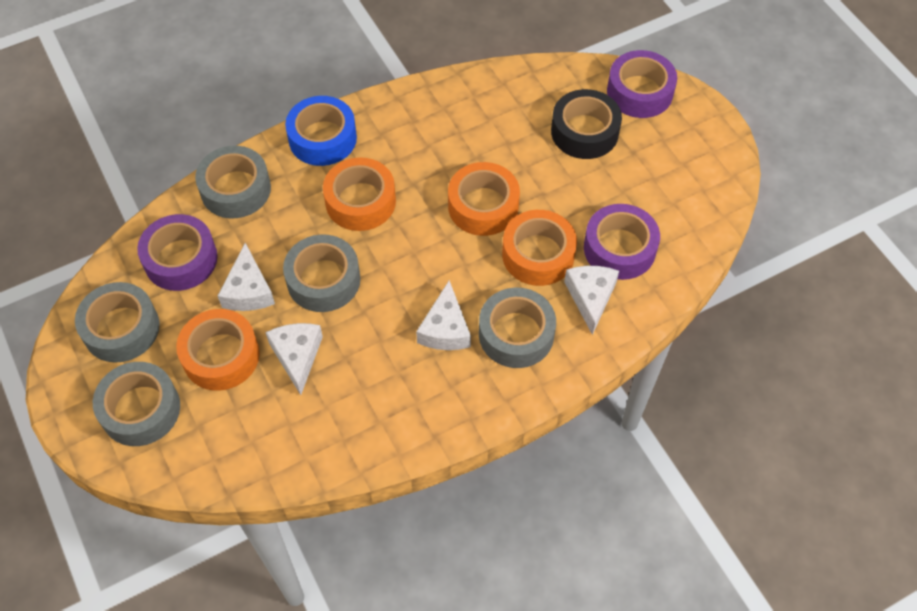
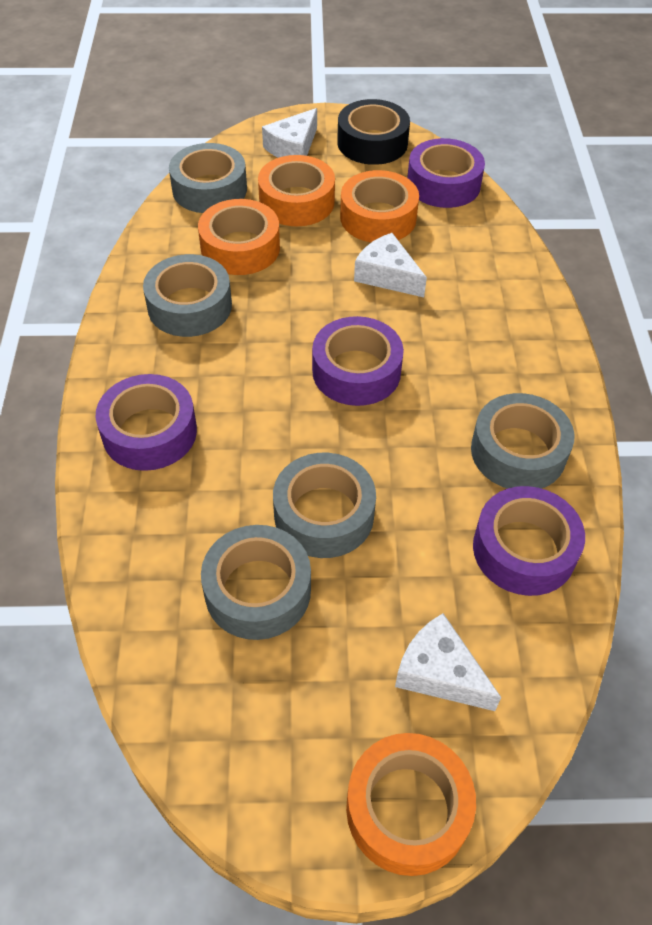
blue tape: [285,96,357,166] = 1 -> none = 0
purple tape: [137,214,218,291] [584,204,660,280] [607,50,677,118] = 3 -> [95,374,197,471] [312,316,404,406] [407,138,485,208] [473,486,585,596] = 4
white cheese: [218,243,275,311] [265,323,323,395] [416,280,471,350] [564,266,619,335] = 4 -> [262,108,317,158] [354,233,427,297] [395,613,501,711] = 3

